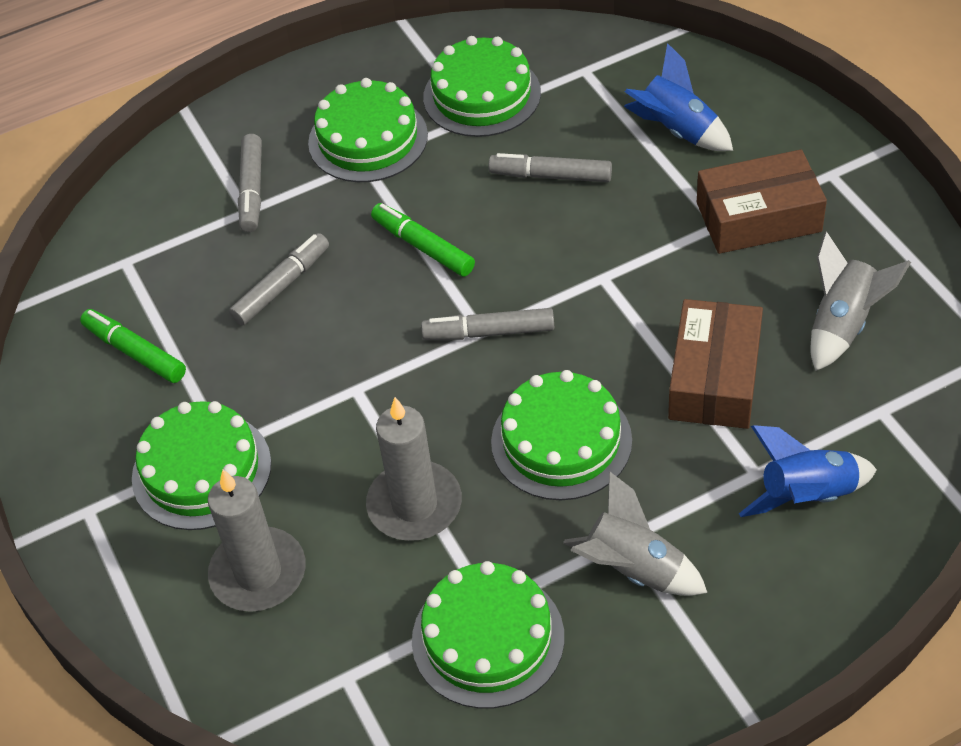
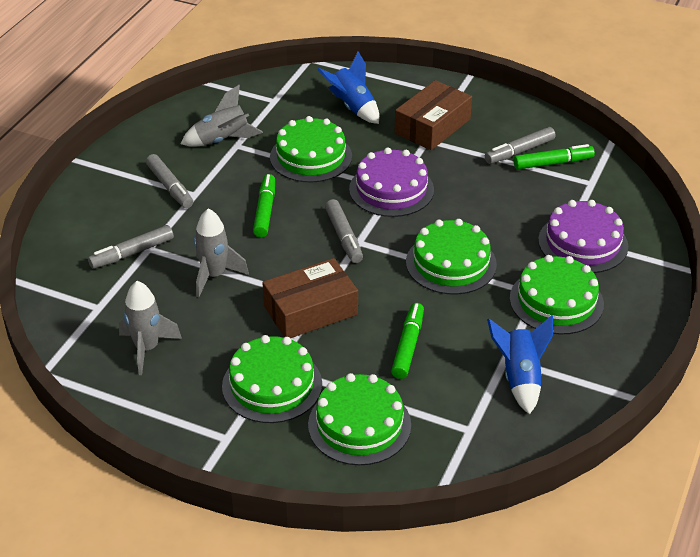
green marker: [80,309,186,383] [371,203,475,277] = 2 -> [253,174,275,238] [391,303,424,379] [514,144,595,170] = 3
grey candle: [208,469,306,612] [366,397,462,541] = 2 -> none = 0
grey rocket: [563,471,707,596] [810,231,911,371] = 2 -> [119,281,182,375] [181,85,263,147] [194,209,249,297] = 3
purple cake: none = 0 -> [349,148,434,217] [538,200,628,273] = 2

